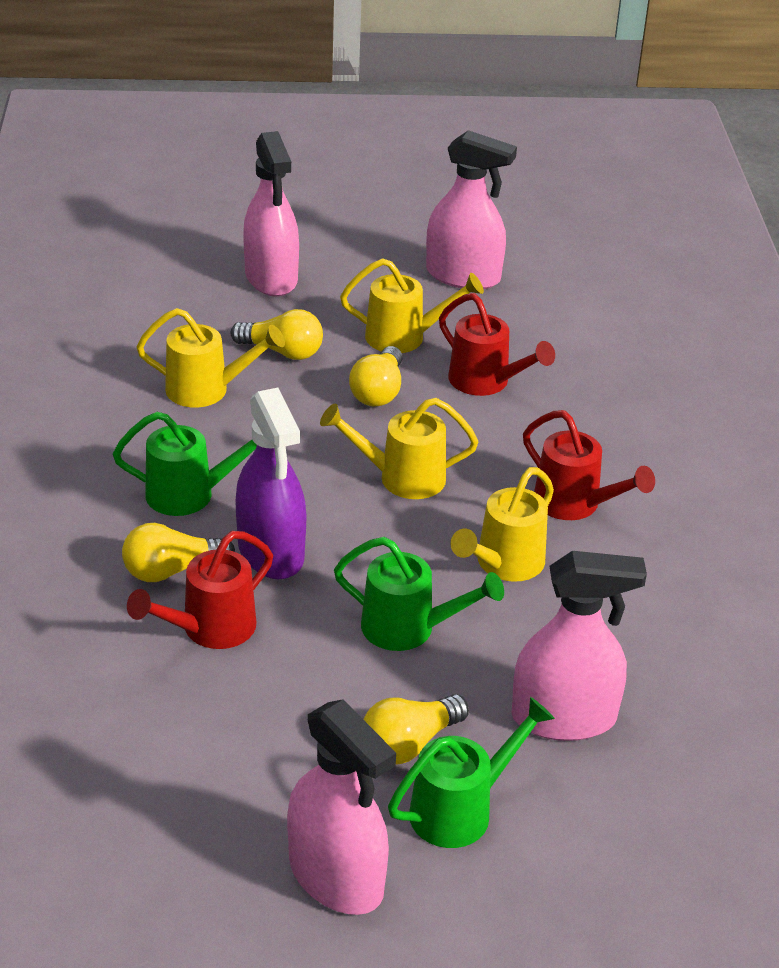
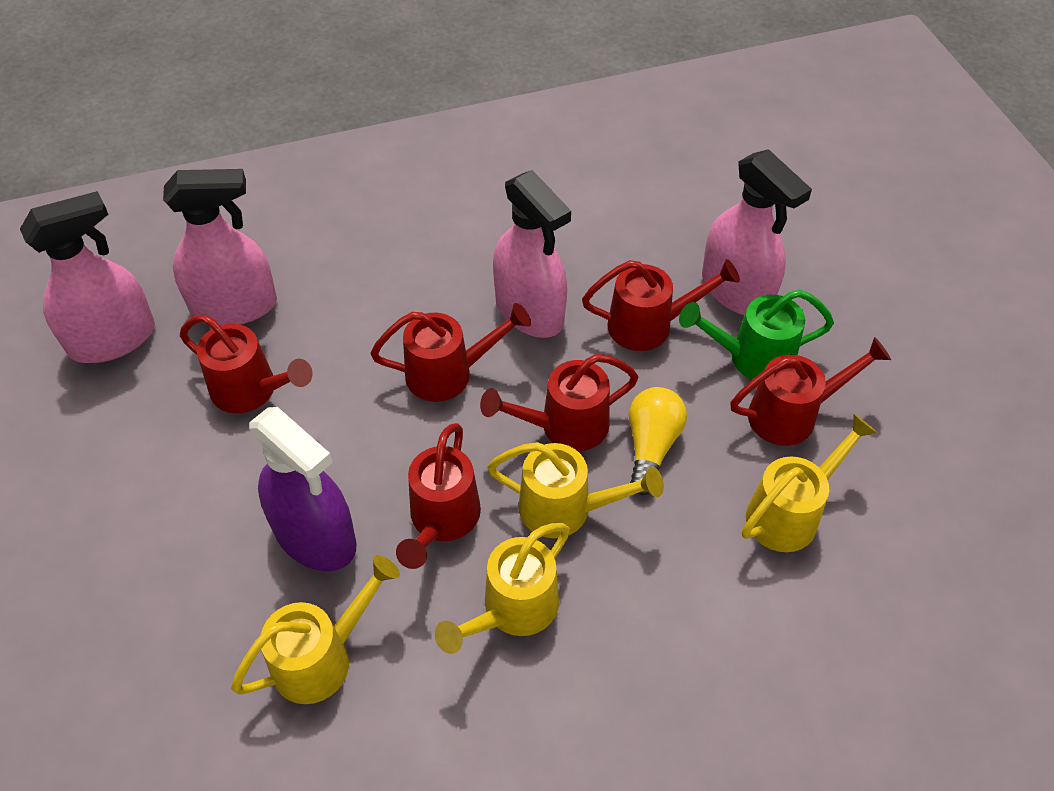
green watering can: [113,412,257,516] [334,537,504,651] [388,697,555,848] = 3 -> [679,289,834,380] = 1
red watering can: [127,531,273,649] [439,293,555,396] [523,410,655,520] = 3 -> [180,315,312,413] [371,303,531,402] [396,423,481,569] [480,354,639,451] [582,259,740,351] [730,337,891,446] = 6
yellow light bulb: [122,523,235,582] [231,309,323,360] [349,346,403,407] [363,694,469,765] = 4 -> [629,387,687,495] = 1

